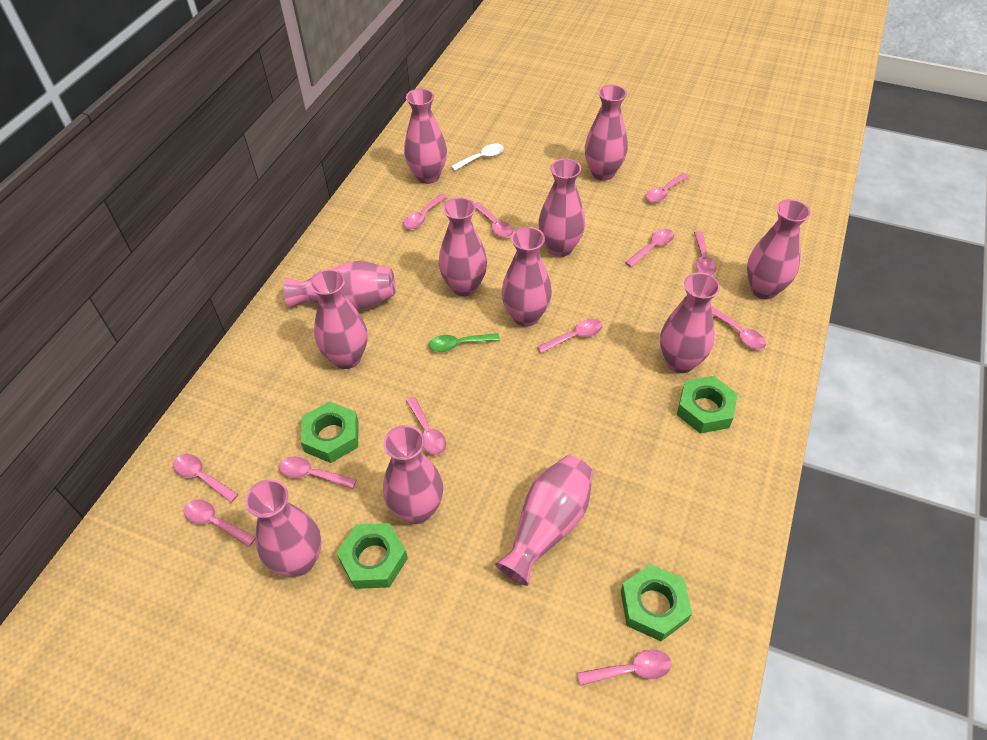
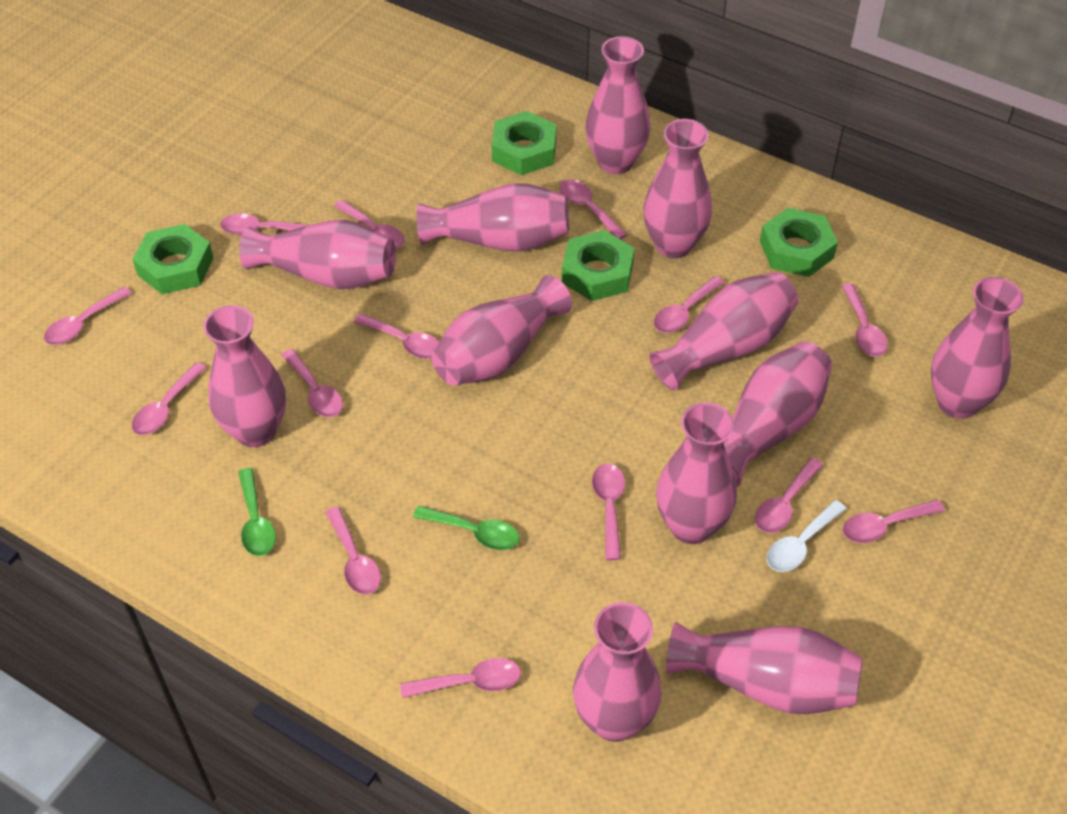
green spoon: [429,333,500,352] = 1 -> [238,468,276,556] [413,506,520,550] = 2
pink spoon: [173,454,239,503] [184,499,255,547] [279,456,356,489] [403,194,447,229] [406,397,446,455] [474,202,513,238] [537,319,603,353] [577,650,672,686] [625,229,674,267] [646,173,689,203] [694,231,716,276] [711,306,766,350] = 12 -> [44,286,132,345] [132,362,207,435] [220,213,308,235] [281,349,343,417] [325,506,381,595] [334,200,404,249] [354,313,439,359] [400,658,521,698] [559,179,627,240] [592,463,625,560] [654,276,725,333] [755,458,823,533] [842,284,888,357] [842,500,945,543] = 14

